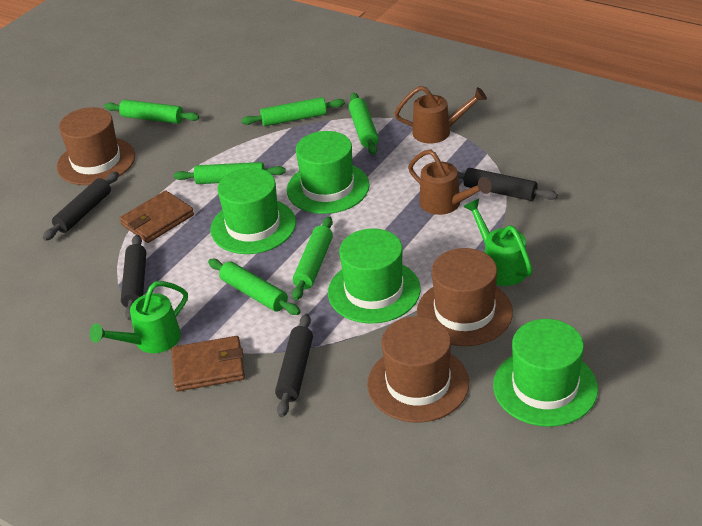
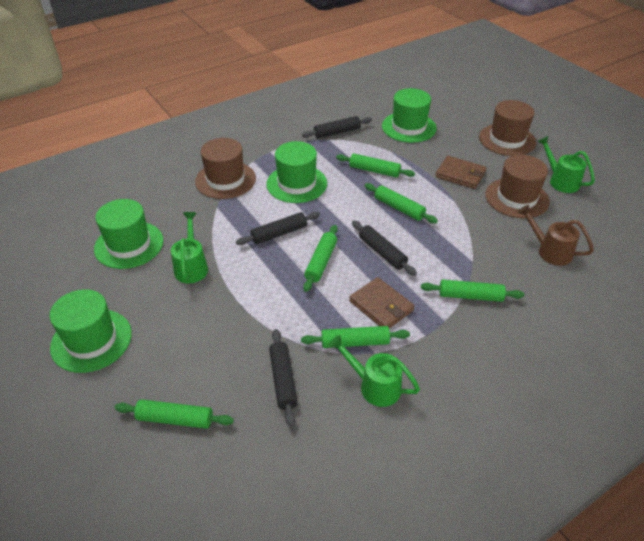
brown watering can: [394,86,487,143] [408,149,492,215] = 2 -> [517,205,594,266] = 1
green watering can: [90,281,188,353] [463,199,533,286] = 2 -> [171,212,208,284] [328,335,420,407] [537,136,595,193] = 3

